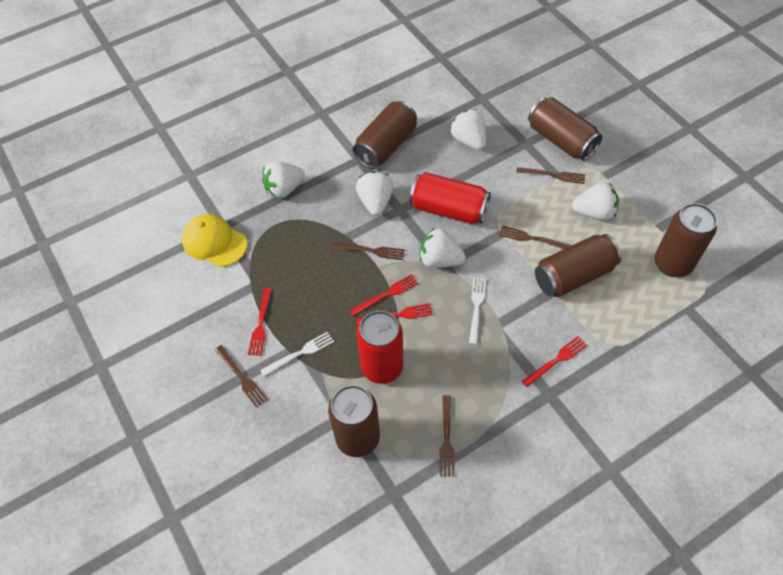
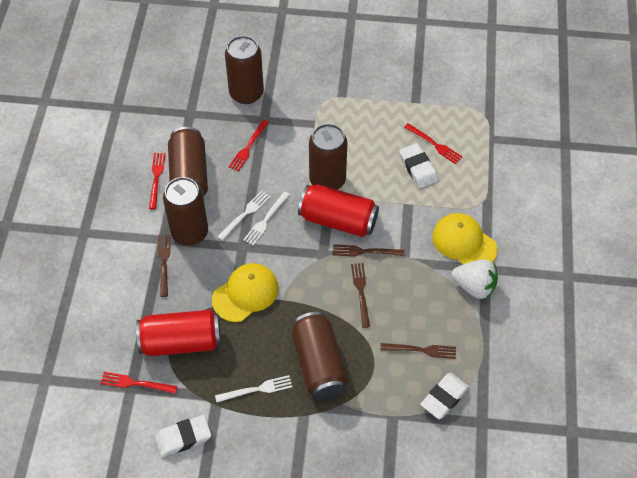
brown fork: [215,345,267,407] [332,243,405,260] [440,395,455,476] [499,225,572,249] [516,167,585,184] = 5 -> [158,234,171,297] [333,244,404,257] [351,263,370,328] [380,343,456,359] = 4
white eraser: none = 0 -> [155,415,211,457] [399,143,438,188] [420,373,469,419] = 3
white fork: [260,332,334,376] [469,278,486,344] = 2 -> [215,375,292,403] [217,191,270,241] [243,191,290,246] = 3
white strawberry: [262,161,305,198] [356,171,394,216] [420,228,466,268] [450,109,486,150] [572,182,619,221] = 5 -> [452,259,498,299] = 1
yellow cap: [182,214,247,267] = 1 -> [212,263,279,322] [432,213,497,264] = 2

